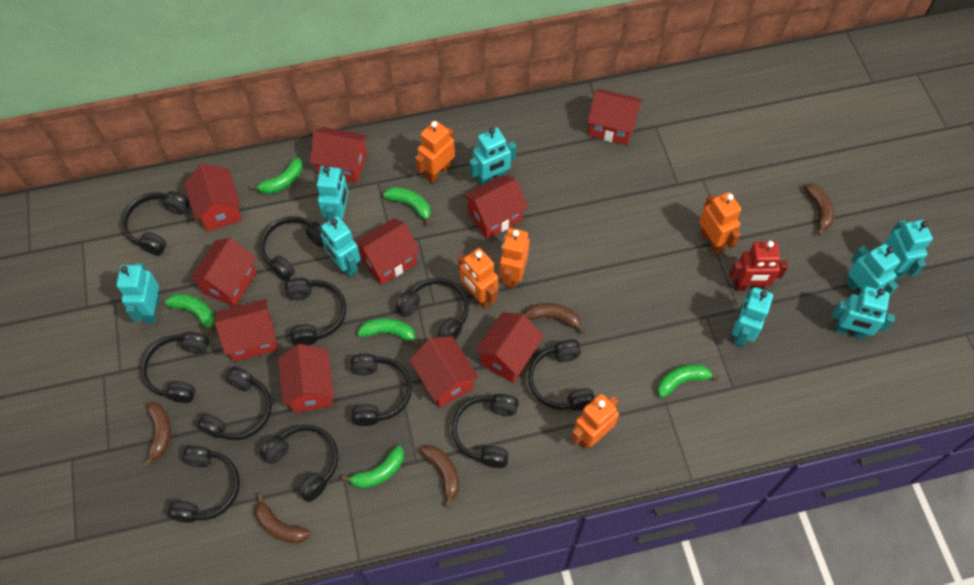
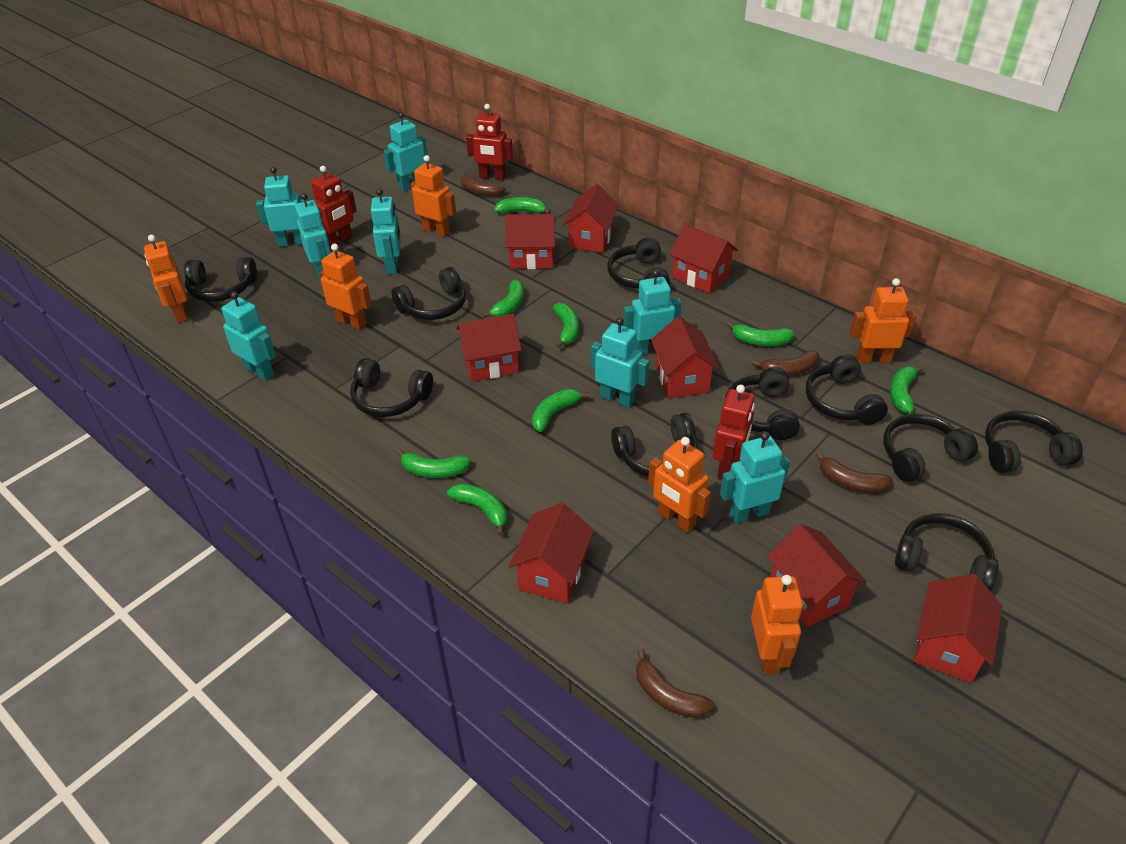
black headphones: [122,191,190,255] [141,332,209,403] [167,446,240,523] [196,367,272,440] [260,216,324,281] [260,425,339,502] [285,278,346,346] [351,353,412,426] [396,278,469,340] [452,394,519,468] [528,339,595,411] = 11 -> [184,257,257,302] [350,358,433,417] [391,267,466,320] [608,237,670,288] [611,413,698,477] [725,367,800,440] [806,354,888,425] [883,414,978,482] [895,513,999,591] [985,411,1083,473] = 10
brown banana: [143,402,171,466] [255,494,311,543] [420,445,459,508] [524,303,585,333] [804,183,834,235] = 5 -> [461,173,506,196] [636,649,714,718] [752,350,819,376] [816,451,893,493] = 4
green banana: [164,294,215,335] [250,157,303,194] [341,446,404,489] [357,318,420,346] [383,187,431,225] [657,365,719,398] = 6 -> [397,449,471,478] [447,483,507,535] [483,279,524,318] [494,197,551,214] [532,389,589,432] [553,303,579,348] [727,321,795,346] [890,366,924,413] = 8
orange robot: [415,120,455,183] [458,248,498,308] [500,228,530,289] [571,394,619,449] [699,192,741,254] = 5 -> [144,235,188,323] [320,244,371,330] [410,155,456,237] [648,437,711,533] [751,575,803,674] [850,278,916,364] = 6
red house: [184,164,242,232] [189,238,257,307] [215,299,278,362] [278,344,334,413] [310,127,367,183] [355,218,420,285] [409,336,479,408] [463,175,528,239] [475,312,544,383] [587,88,642,145] = 10 -> [456,314,522,382] [505,214,556,269] [509,502,594,603] [563,184,619,253] [651,316,719,398] [670,224,738,294] [767,524,867,627] [914,574,1002,683] = 8
red robot: [729,241,788,291] = 1 -> [311,166,357,249] [466,104,513,180] [713,385,755,479] = 3

